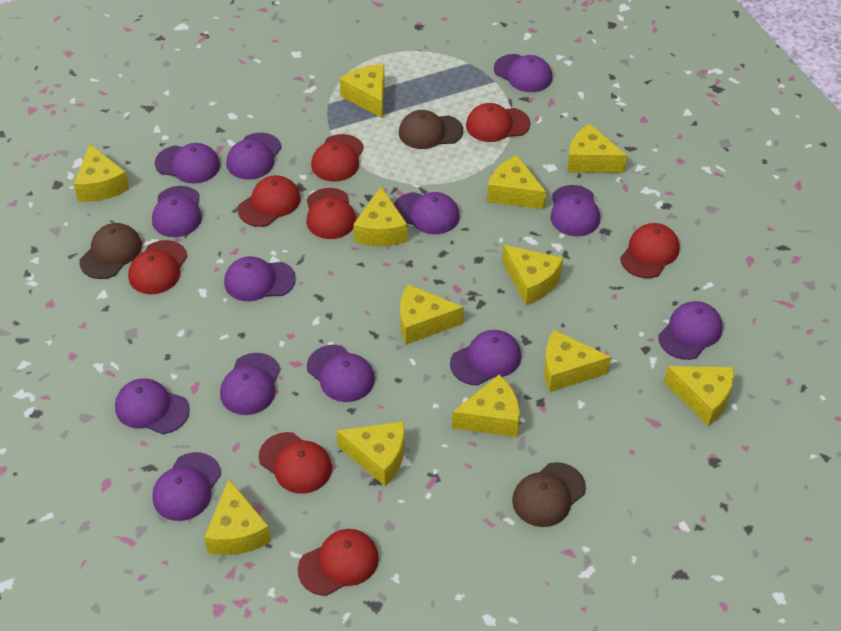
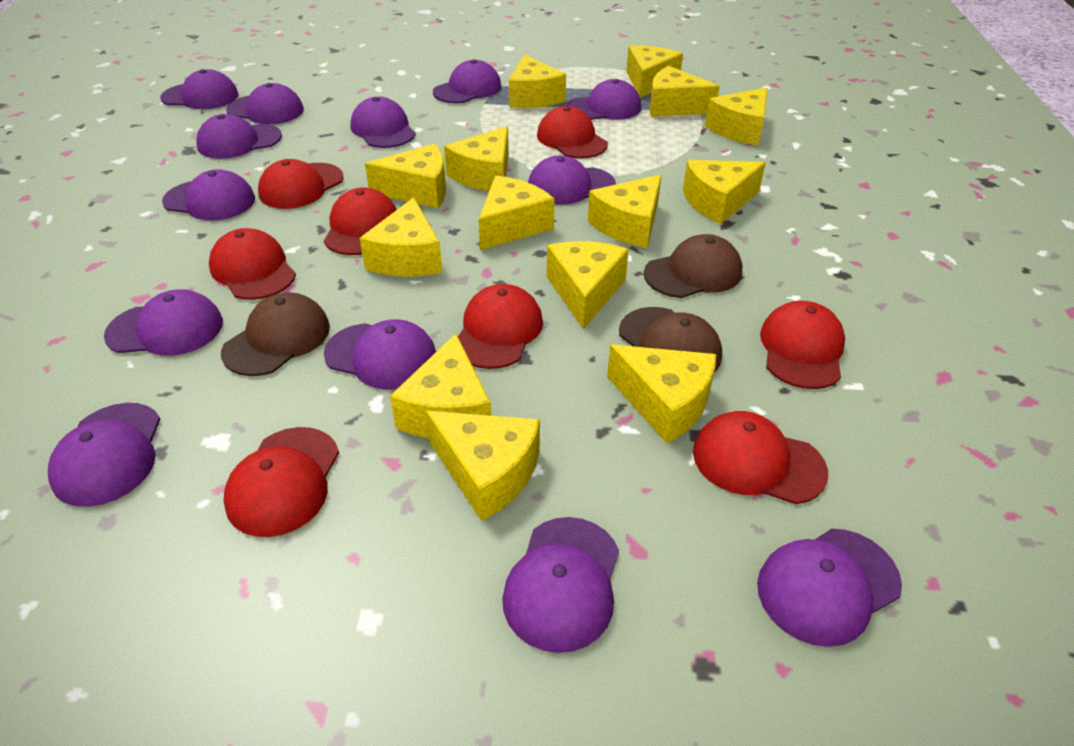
yellow cheese: [74,144,130,202] [204,479,271,555] [336,421,405,486] [340,65,385,119] [353,187,408,246] [400,284,463,344] [452,375,520,437] [487,155,546,209] [502,245,563,305] [544,330,611,392] [567,123,627,173] [664,366,734,426] = 12 -> [360,198,442,277] [365,143,446,208] [390,334,491,438] [426,411,540,521] [444,126,509,191] [478,176,555,250] [509,54,566,108] [547,241,629,329] [588,175,662,248] [607,345,716,443] [626,45,683,98] [649,66,720,117] [683,160,766,224] [705,87,768,145] = 14

